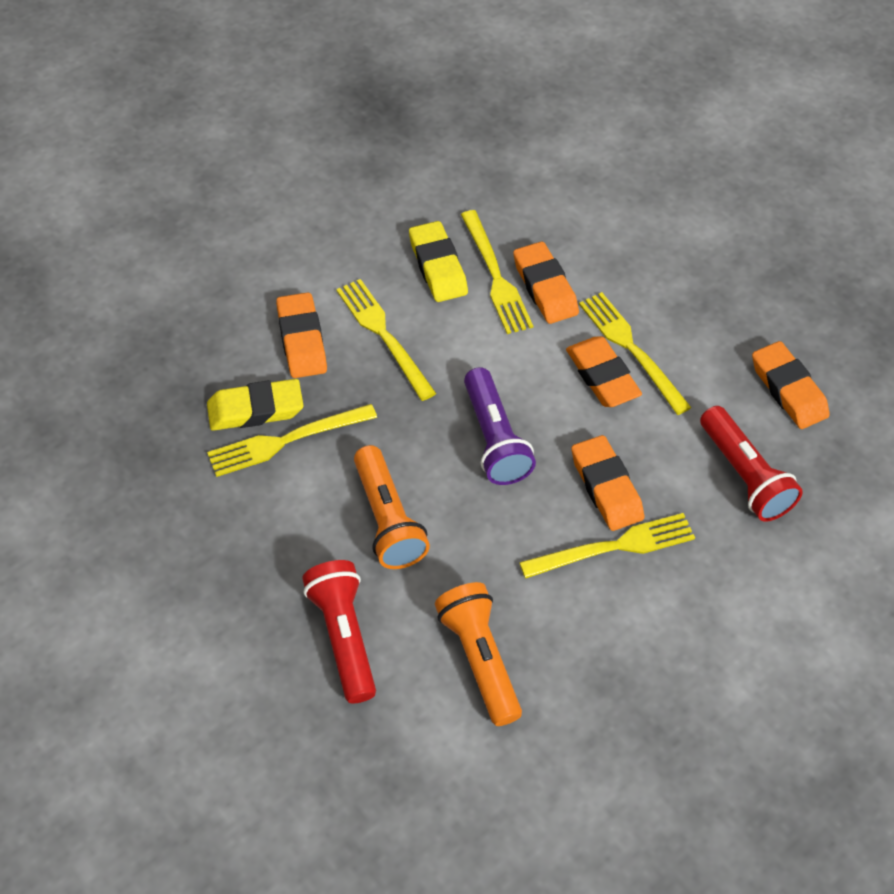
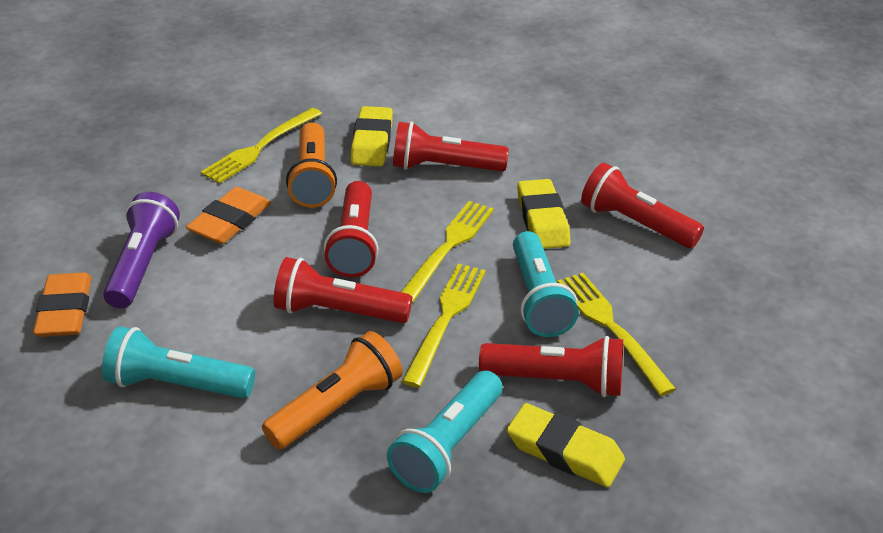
orange eraser: [276,292,327,378] [513,242,579,324] [566,336,642,407] [571,435,644,531] [752,341,830,429] = 5 -> [33,273,92,337] [186,187,271,244] = 2
red flashlight: [302,560,376,703] [700,406,803,522] = 2 -> [274,257,412,323] [324,181,378,277] [393,121,509,171] [479,336,623,397] [581,163,704,248] = 5
turquoise flashlight: none = 0 -> [102,326,255,398] [387,370,503,493] [513,231,579,337] = 3
yellow eraser: [207,379,303,431] [409,221,468,302] = 2 -> [350,106,393,166] [507,403,625,488] [517,179,571,249] = 3
yellow fork: [207,404,377,477] [336,279,437,401] [461,210,533,334] [519,513,695,579] [579,292,692,415] = 5 -> [201,108,322,184] [401,201,494,303] [402,264,486,388] [557,273,676,396] = 4

